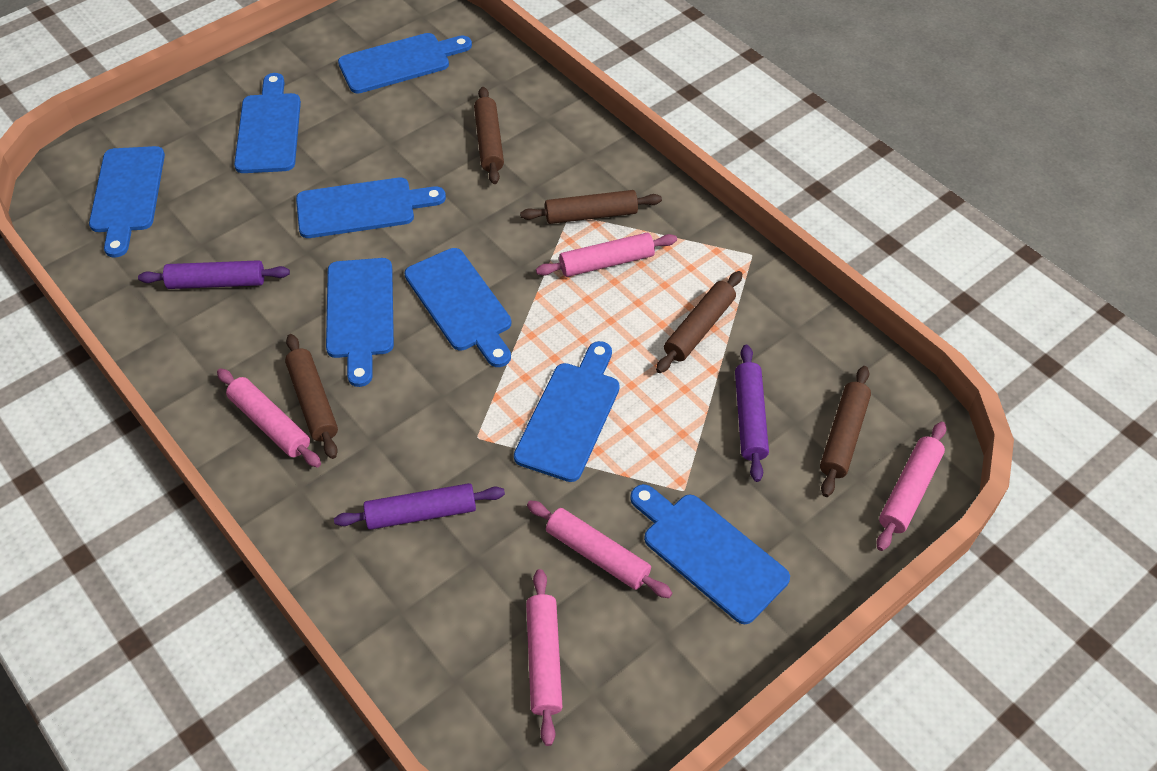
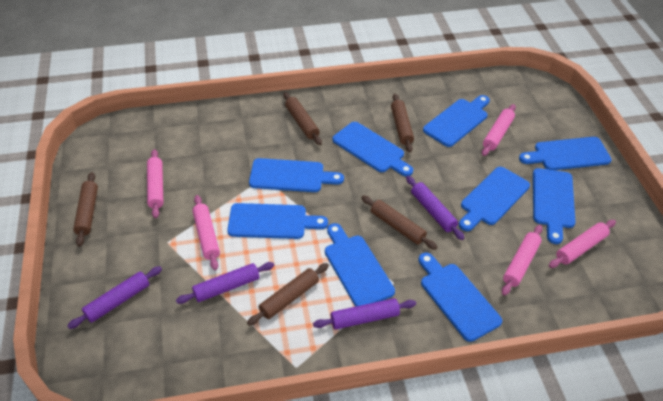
blue cutting board: [89,146,165,258] [234,73,301,173] [296,178,446,238] [326,258,394,387] [338,33,472,94] [404,248,511,367] [514,341,620,482] [630,484,790,624] = 8 -> [227,203,328,239] [249,158,344,192] [325,223,395,307] [332,122,413,176] [419,253,502,342] [423,95,490,147] [459,167,530,231] [519,137,612,170] [533,168,575,244] = 9
purple rolling pin: [138,260,290,289] [334,483,505,530] [735,345,769,482] = 3 -> [67,266,162,329] [176,262,274,304] [313,298,416,330] [406,176,464,240] = 4

